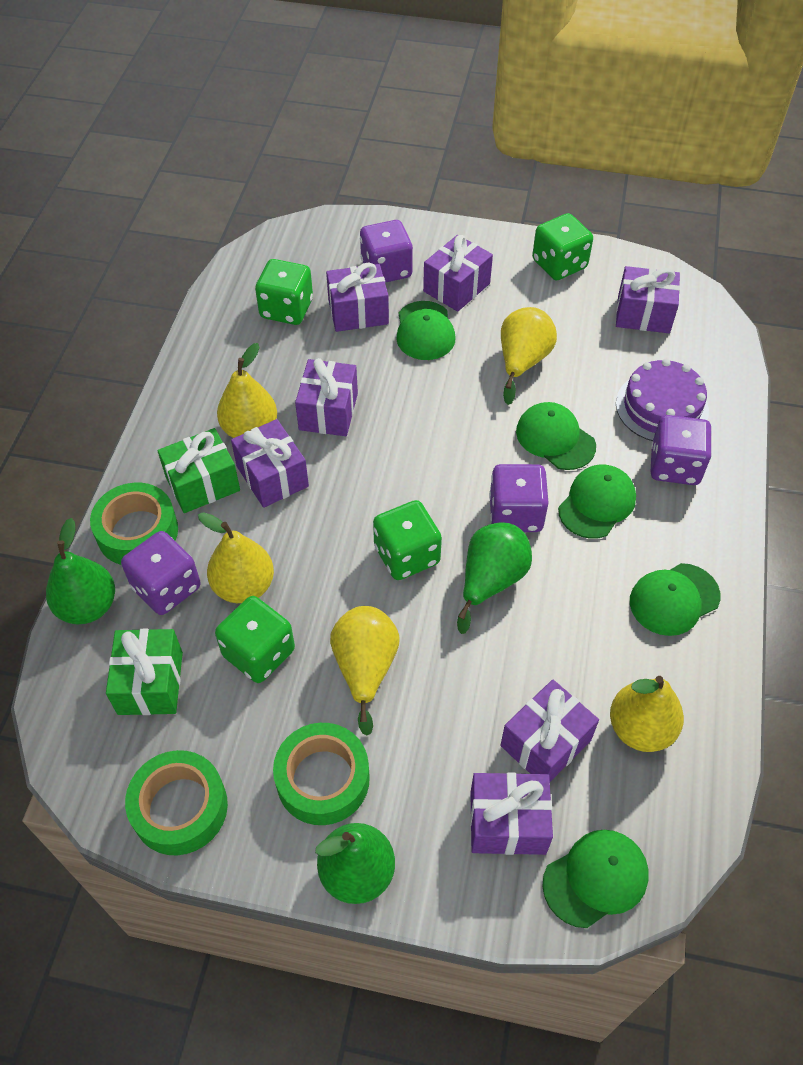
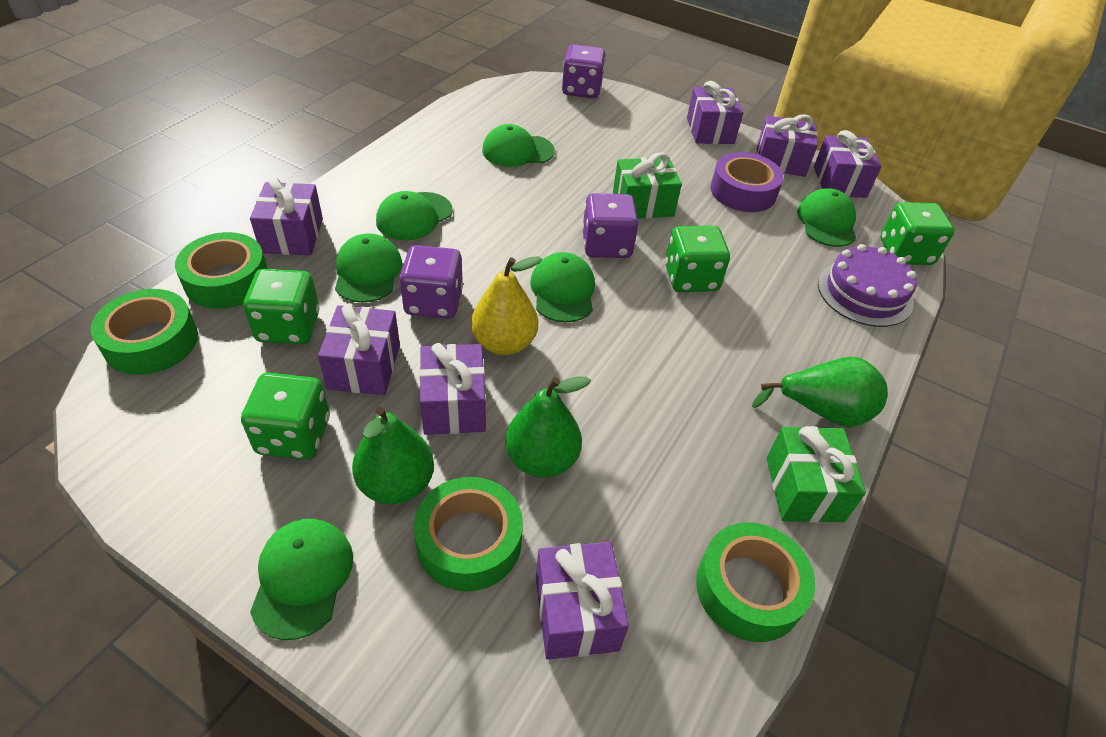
green cap: [396,301,455,360] [516,402,596,470] [542,830,649,928] [558,465,636,539] [630,563,720,636] = 5 -> [250,519,353,640] [335,233,402,303] [376,191,453,240] [482,124,555,167] [530,252,595,323] [797,189,856,247] = 6
green tape: [90,483,178,565] [125,750,228,855] [273,723,370,825] = 3 -> [91,289,198,375] [175,232,268,309] [414,477,523,591] [696,522,815,642] = 4
purple dice: [121,531,201,615] [360,220,413,283] [489,464,549,532] [651,415,712,485] = 4 -> [400,245,463,319] [562,44,605,98] [582,193,639,258] = 3
purple tape: none = 0 -> [710,152,784,212] = 1
yellow pear: [198,512,274,603] [217,343,277,438] [330,606,400,736] [501,307,557,405] [610,676,684,752] = 5 -> [471,256,542,355] = 1

